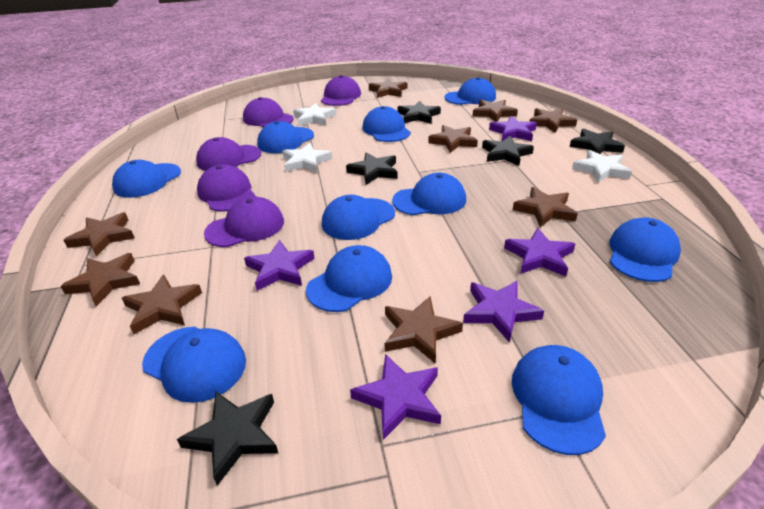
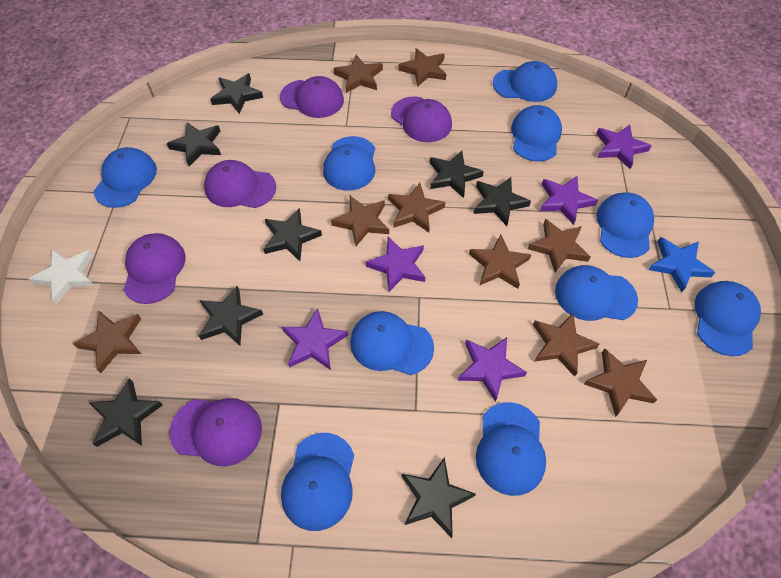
black star: [177,392,278,486] [346,152,398,185] [397,101,441,124] [482,136,534,166] [570,129,625,154] = 5 -> [89,378,163,447] [167,122,221,166] [199,286,263,346] [210,73,263,114] [263,208,322,261] [402,457,476,538] [430,151,484,198] [473,177,531,226] = 8
blue star: none = 0 -> [648,237,715,293] = 1
white star: [282,143,332,172] [293,103,336,126] [572,150,632,183] = 3 -> [29,249,94,304] = 1

